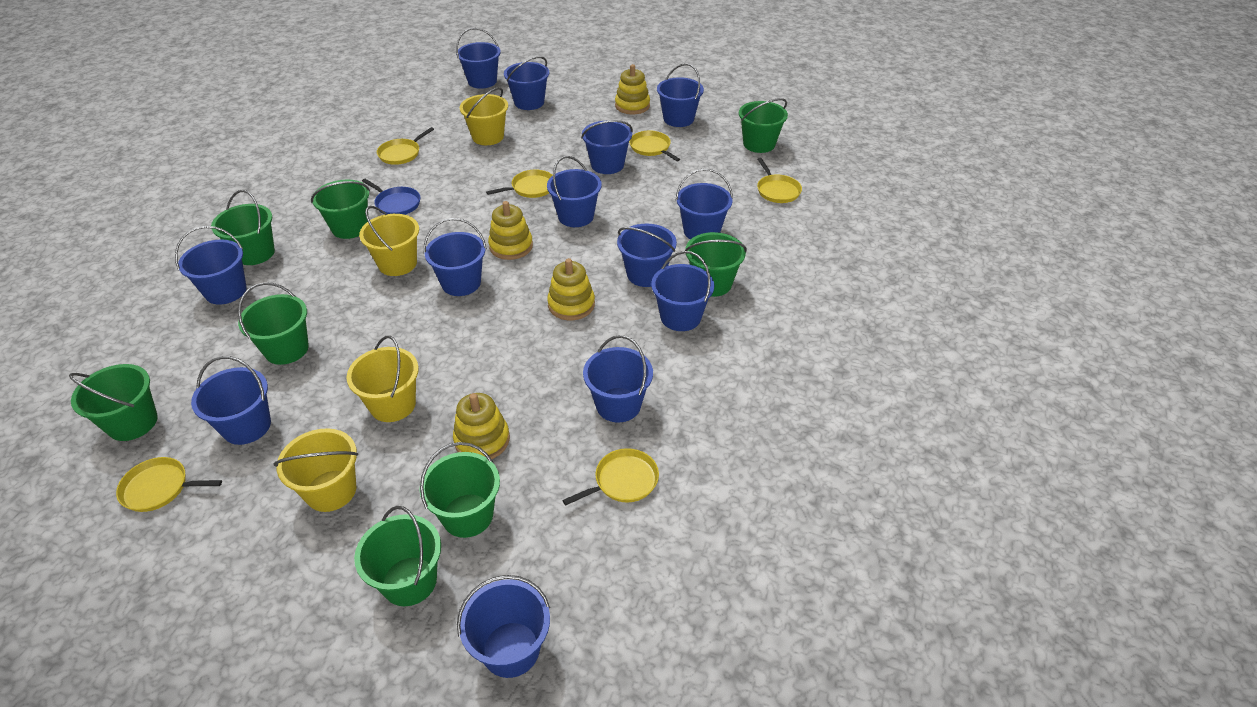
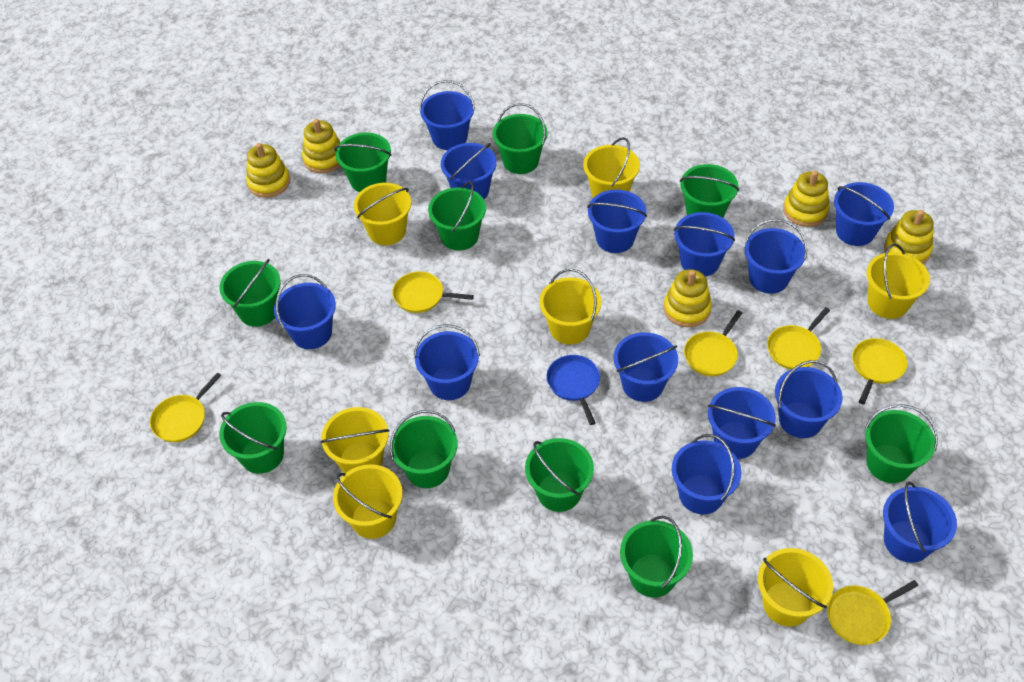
green bucket: [69,364,158,441] [211,190,275,265] [238,282,309,365] [311,179,370,239] [354,506,441,606] [419,442,500,538] [685,232,747,297] [739,98,788,153] = 8 -> [219,259,281,327] [219,402,287,474] [334,133,392,192] [390,410,458,488] [428,181,486,251] [493,103,548,174] [525,438,594,512] [620,516,693,597] [680,164,739,218] [865,404,938,483] = 10
yellow bucket: [274,428,358,512] [347,336,419,422] [359,206,419,276] [460,87,508,145] = 4 -> [320,407,390,473] [333,464,403,539] [354,183,411,245] [539,269,601,344] [583,137,640,198] [758,548,833,627] [866,243,930,319] = 7
yellow stacking toy: [453,393,510,459] [488,201,533,260] [547,258,595,320] [615,64,650,114] = 4 -> [246,143,290,198] [302,119,340,173] [664,269,712,327] [783,171,830,227] [884,210,934,264] = 5

